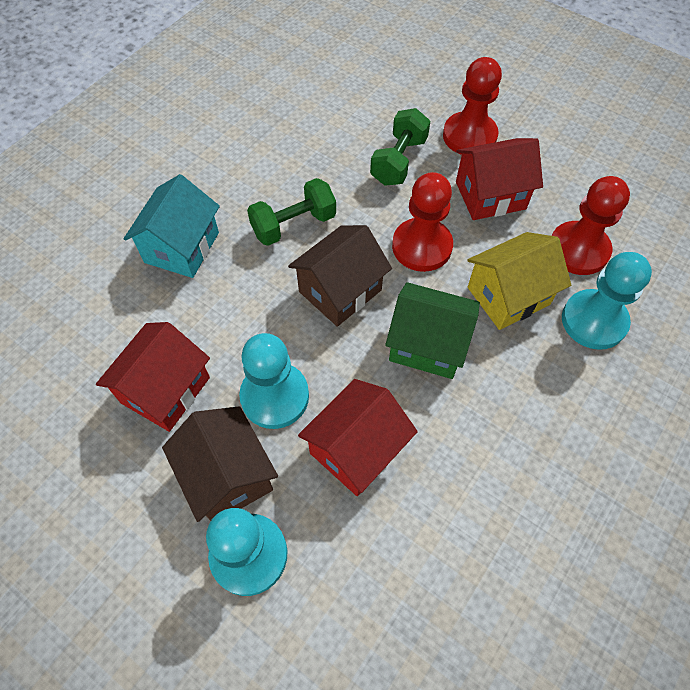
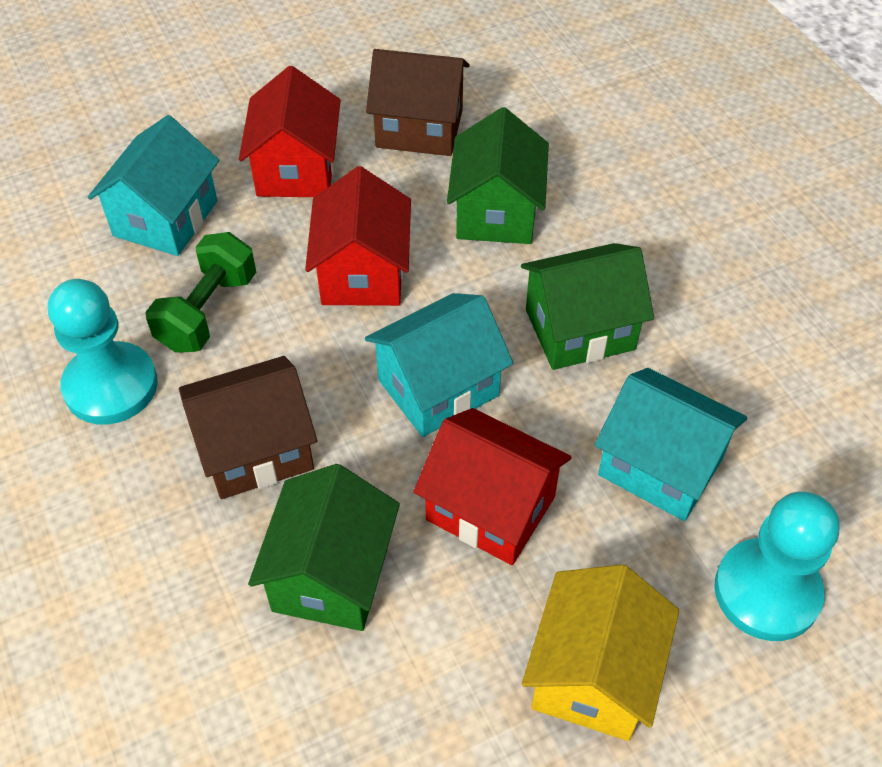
green dumbbell: [247,178,336,246] [370,108,430,186] = 2 -> [145,232,256,353] = 1
green house: [385,282,480,379] = 1 -> [248,464,400,631] [447,107,549,244] [521,243,654,370] = 3
red pawn: [392,172,453,272] [443,57,502,155] [552,176,630,275] = 3 -> none = 0
turquoise house: [124,174,220,278] = 1 -> [88,115,220,256] [365,293,513,437] [595,368,747,521] = 3
turquoise pawn: [206,508,287,596] [239,333,309,429] [562,252,652,350] = 3 -> [48,279,158,425] [714,491,840,641] = 2

